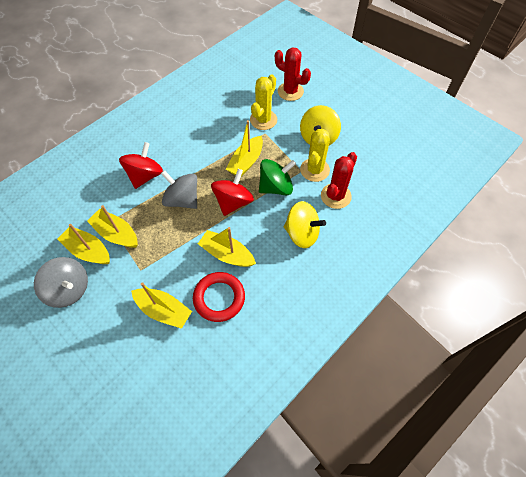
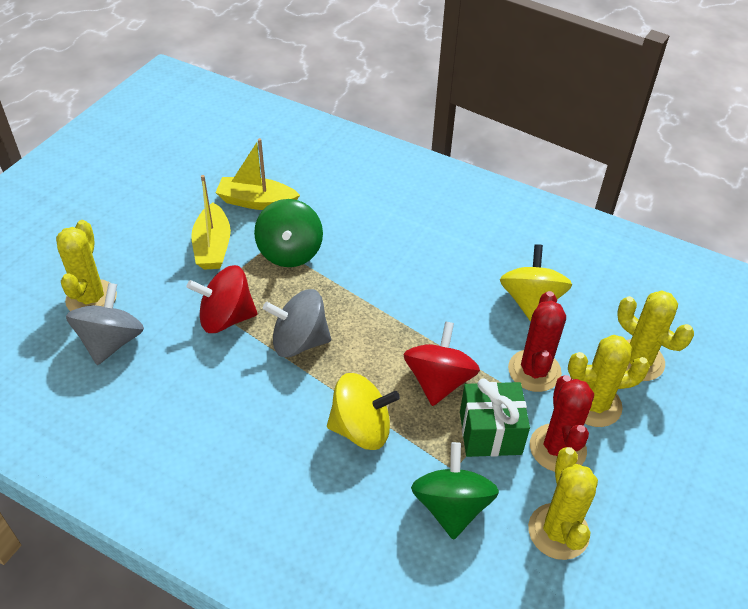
green gift: none = 0 -> [460,378,530,457] = 1
green spinning top: [259,159,296,195] = 1 -> [254,199,323,267] [411,442,499,540] = 2
red ring: [193,272,245,322] = 1 -> none = 0
yellow boat: [57,224,110,264] [87,205,138,248] [131,282,192,329] [198,227,256,267] [226,120,263,176] = 5 -> [192,175,231,270] [215,138,300,210] = 2
yellow cactus: [250,74,277,130] [300,129,330,182] = 2 -> [56,220,117,311] [528,447,598,560] [568,335,650,427] [617,290,694,381] = 4

